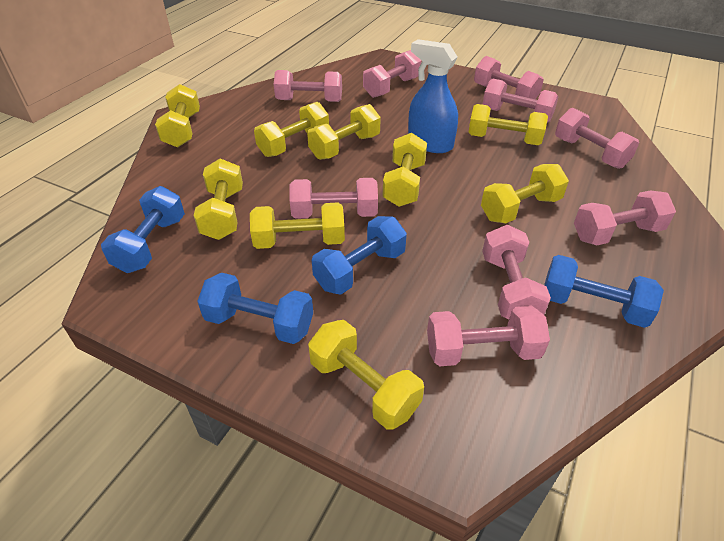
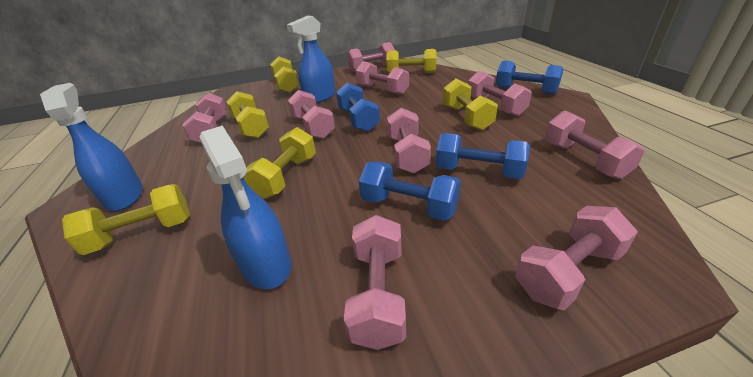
blue spray bottle: [408,39,458,153] = 1 -> [40,83,143,211] [200,125,291,289] [287,15,335,103] = 3
yellow dumbbell: [155,84,200,147] [194,158,243,240] [250,202,345,249] [254,102,329,157] [307,104,381,160] [308,320,424,430] [382,133,427,207] [468,104,548,145] [481,164,569,224] = 9 -> [62,184,190,255] [226,91,269,138] [243,127,316,199] [270,57,299,93] [386,49,436,74] [443,79,498,131] = 6

